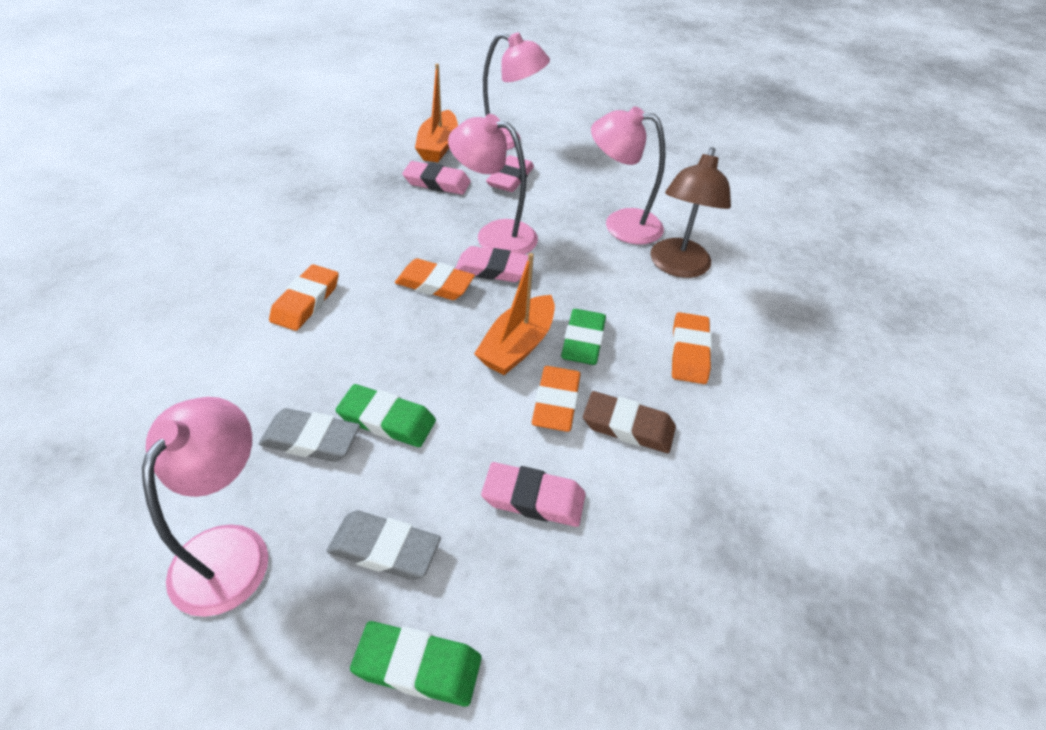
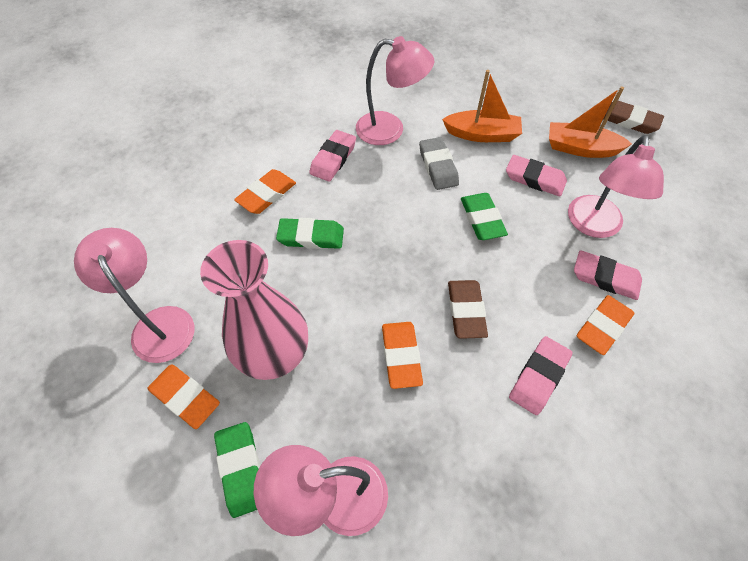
brown eraser: [583,391,676,453] = 1 -> [448,280,488,339] [603,101,664,134] = 2
brown lamp: [650,147,731,278] = 1 -> none = 0
grey eraser: [259,408,360,462] [327,511,441,580] = 2 -> [419,137,459,190] = 1
pink vase: none = 0 -> [200,240,308,380] = 1

